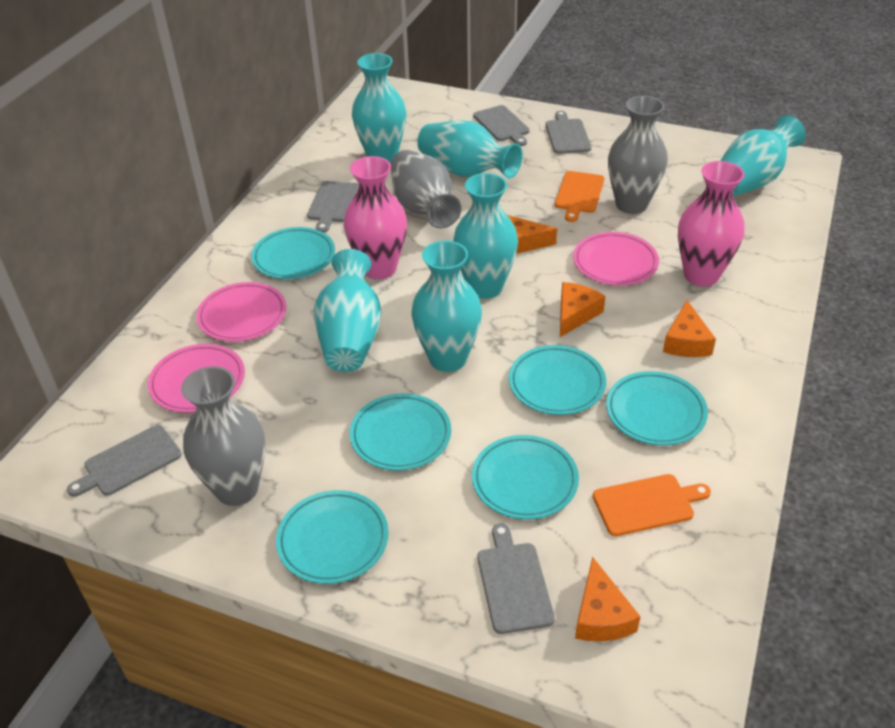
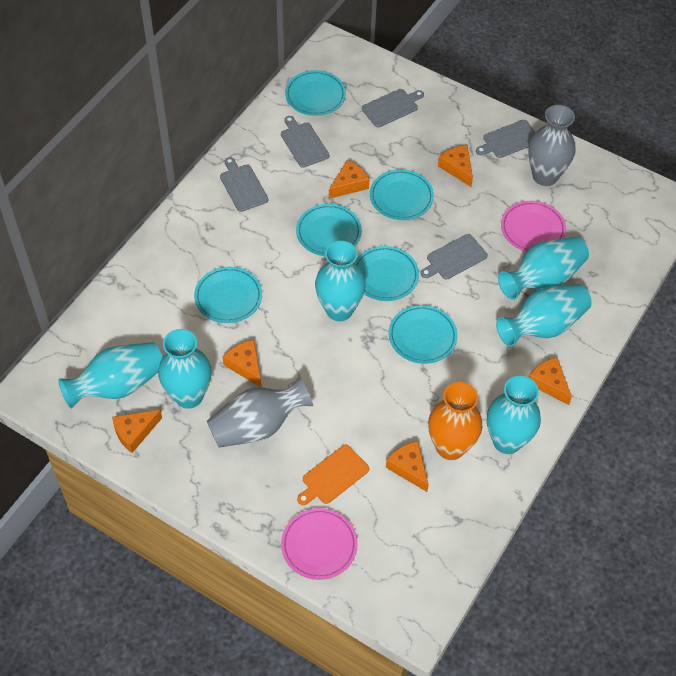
grey vase: [181,366,265,506] [391,150,462,228] [608,96,668,214] = 3 -> [207,377,313,448] [528,105,576,186] = 2
orange cheese: [507,215,557,254] [560,282,605,337] [575,557,641,641] [663,300,716,357] = 4 -> [112,410,162,453] [223,340,261,387] [329,160,369,199] [386,441,429,492] [438,145,473,187] [529,357,572,405] = 6
orange cutting board: [555,171,604,222] [593,474,711,536] = 2 -> [297,445,369,505] = 1
orange vase: none = 0 -> [428,382,482,460] = 1
pink plate: [148,344,245,413] [196,282,286,342] [573,232,659,286] = 3 -> [281,508,358,580] [501,201,566,252] = 2
pink vase: [344,156,407,280] [678,161,745,286] = 2 -> none = 0

